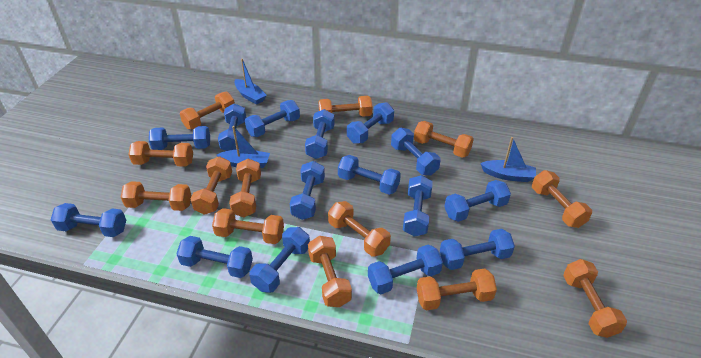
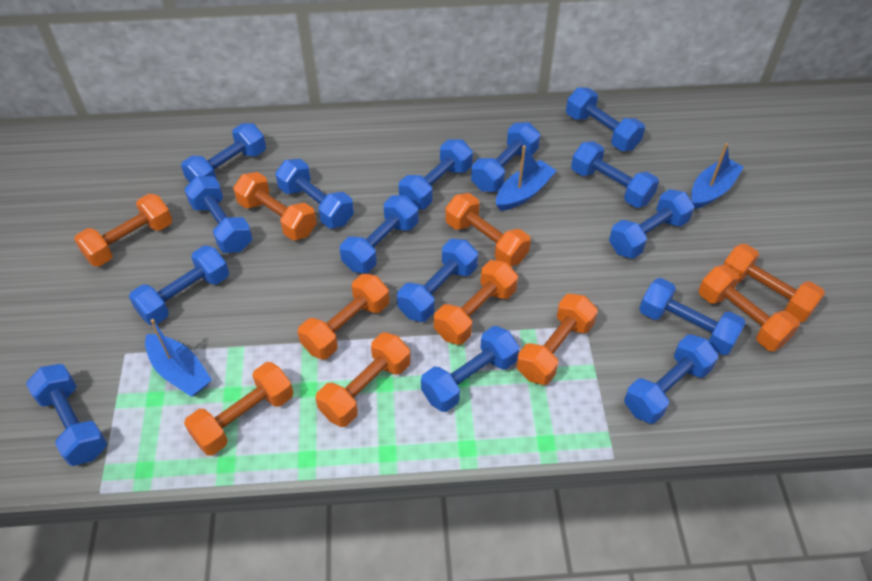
orange dumbbell: [121,181,191,211] [128,141,193,167] [180,92,235,129] [191,156,232,215] [212,208,284,244] [229,159,261,217] [308,236,352,307] [318,96,372,117] [328,201,391,257] [414,121,474,158] [417,268,497,310] [532,170,592,228] [563,259,627,338] = 13 -> [74,194,172,267] [184,362,294,455] [233,172,317,240] [298,274,389,360] [315,332,411,427] [434,260,518,345] [445,193,531,267] [517,294,598,385] [699,265,800,351] [723,244,825,322] = 10

